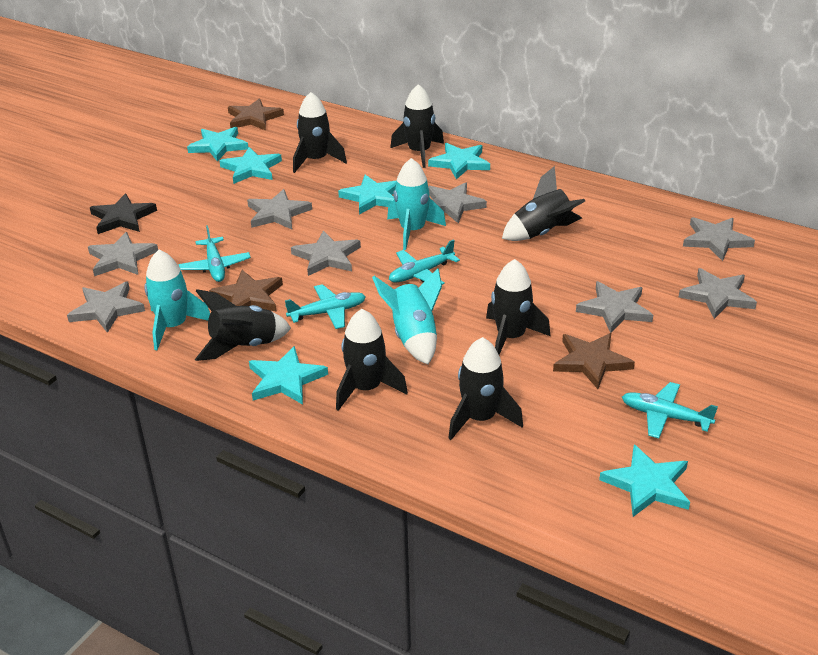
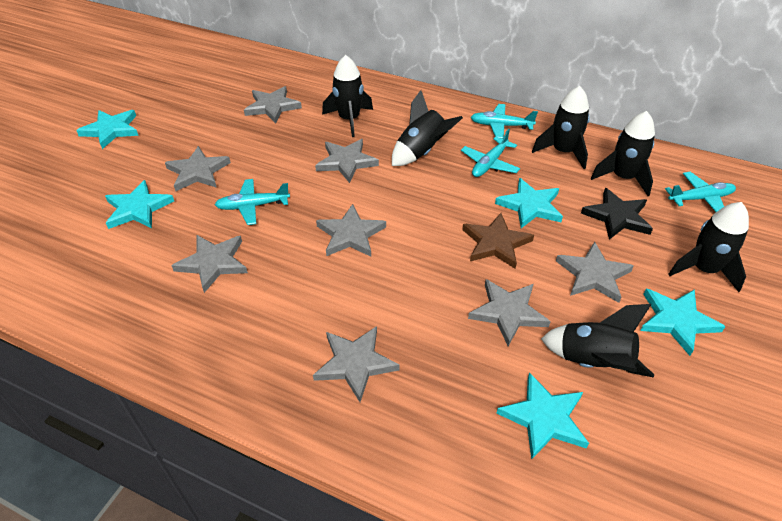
black rocket: [195,289,291,361] [293,92,347,173] [336,309,408,411] [390,84,444,168] [448,337,523,440] [486,259,550,355] [502,166,585,241] = 7 -> [322,55,373,137] [392,90,463,166] [532,86,590,169] [541,304,654,378] [591,111,655,196] [668,202,749,292] = 6
brown star: [209,270,283,312] [228,98,284,130] [553,333,635,389] = 3 -> [462,213,534,269] = 1
turquoise rocket: [144,250,210,350] [372,268,442,364] [387,158,446,250] = 3 -> none = 0
turquoise star: [187,127,248,162] [219,147,282,184] [249,346,328,405] [338,175,397,215] [428,143,490,179] [599,444,690,517] = 6 -> [76,110,139,149] [105,180,174,229] [495,178,563,228] [497,372,589,460] [640,289,726,356] = 5

